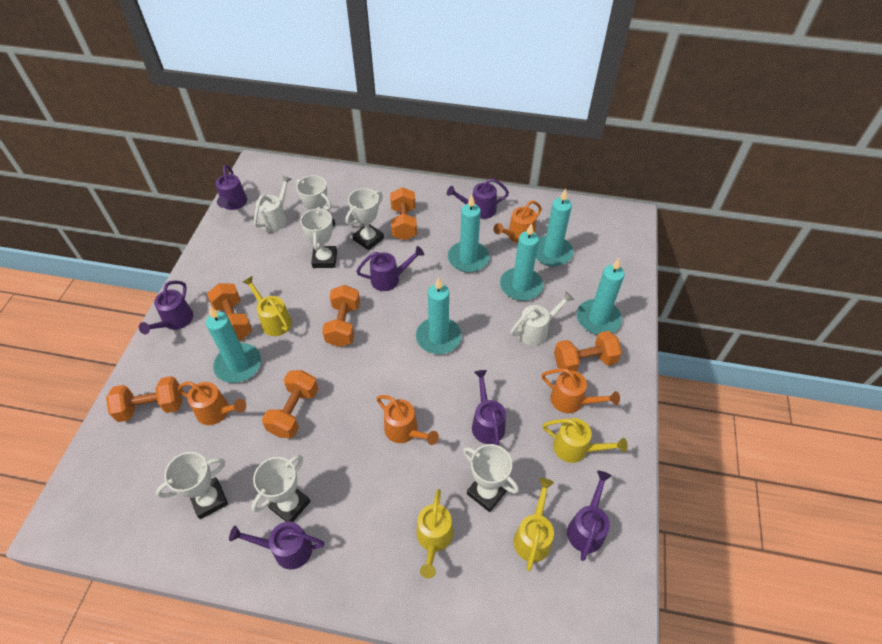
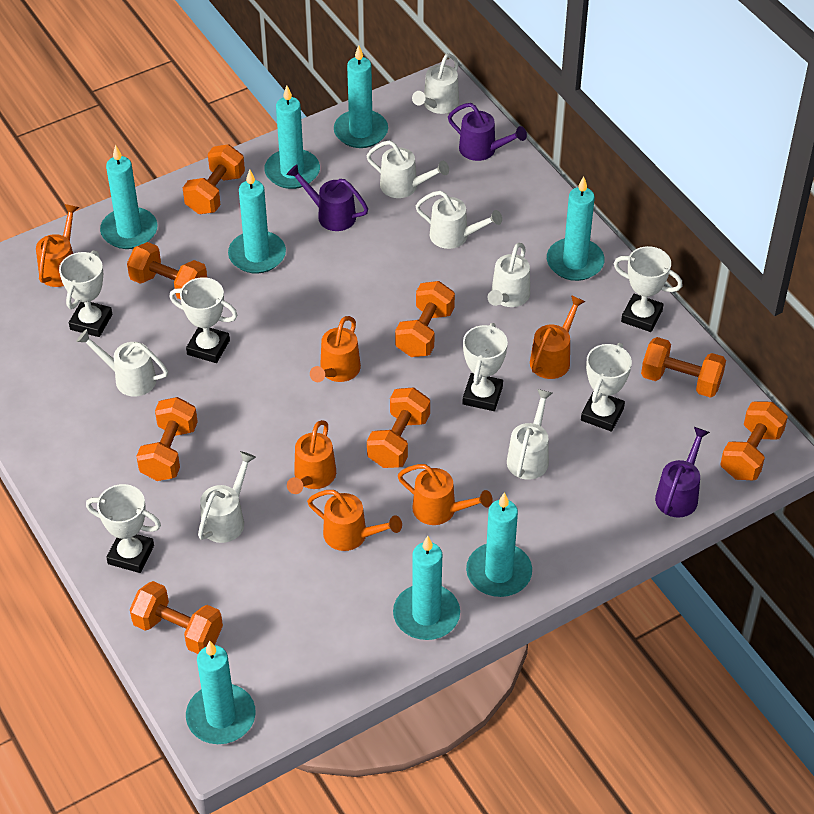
orange dumbbell: [106,376,182,422] [207,283,252,341] [262,370,319,438] [322,285,360,347] [390,187,417,240] [554,331,622,371] = 6 -> [127,242,207,300] [130,581,223,654] [136,397,198,481] [183,144,245,214] [367,387,430,468] [395,281,455,357] [641,337,726,398] [720,401,788,480] = 8
orange watering can: [178,382,246,425] [376,395,439,445] [494,201,542,243] [542,369,620,413] = 4 -> [36,204,79,287] [287,420,336,494] [307,490,402,551] [310,316,361,382] [398,464,492,525] [530,295,586,379] = 6
purple watering can: [139,281,193,334] [216,165,247,210] [229,522,324,569] [356,246,424,291] [447,178,509,219] [472,370,506,446] [567,471,612,561] = 7 -> [287,164,368,231] [448,103,527,161] [655,427,710,518] = 3
turquoise candle: [206,306,261,383] [416,277,462,354] [448,195,489,273] [500,223,543,301] [536,189,573,267] [577,258,625,335] = 6 -> [100,145,158,249] [186,641,256,744] [228,169,286,274] [264,86,320,189] [334,45,388,148] [393,536,460,640] [466,492,532,597] [547,176,605,281] = 8
white watering can: [254,175,291,232] [511,291,574,346] = 2 -> [76,329,168,396] [198,451,256,543] [366,140,449,198] [412,54,459,114] [416,191,502,249] [488,243,530,307] [507,389,552,480] = 7
yellow watering can: [243,276,292,336] [416,489,453,579] [514,478,554,571] [543,418,628,463] = 4 -> none = 0

